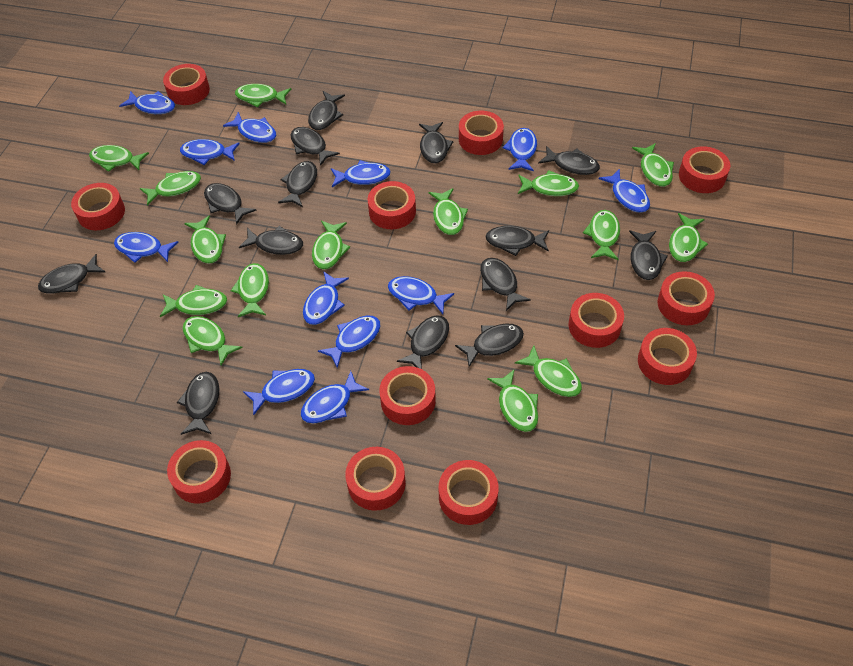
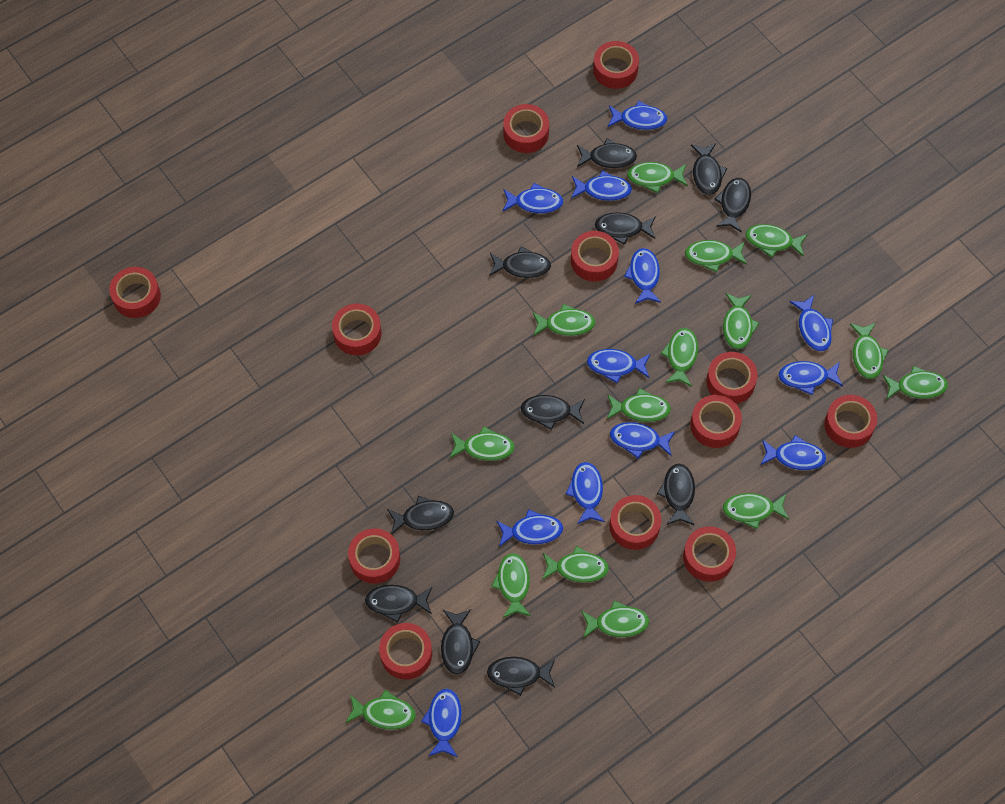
black fish: [38,254,105,294] [177,372,219,435] [204,183,257,225] [239,226,303,255] [278,161,317,207] [291,127,340,166] [308,91,345,130] [397,315,449,369] [419,122,453,163] [455,324,524,367] [480,258,531,311] [485,226,549,256] [538,146,600,175] [629,230,668,280] = 14 -> [365,585,432,623] [387,496,454,535] [441,610,480,674] [487,657,555,696] [489,246,551,278] [521,395,585,430] [577,139,637,168] [595,212,656,245] [657,464,695,525] [691,143,727,195] [714,178,751,232] = 11

